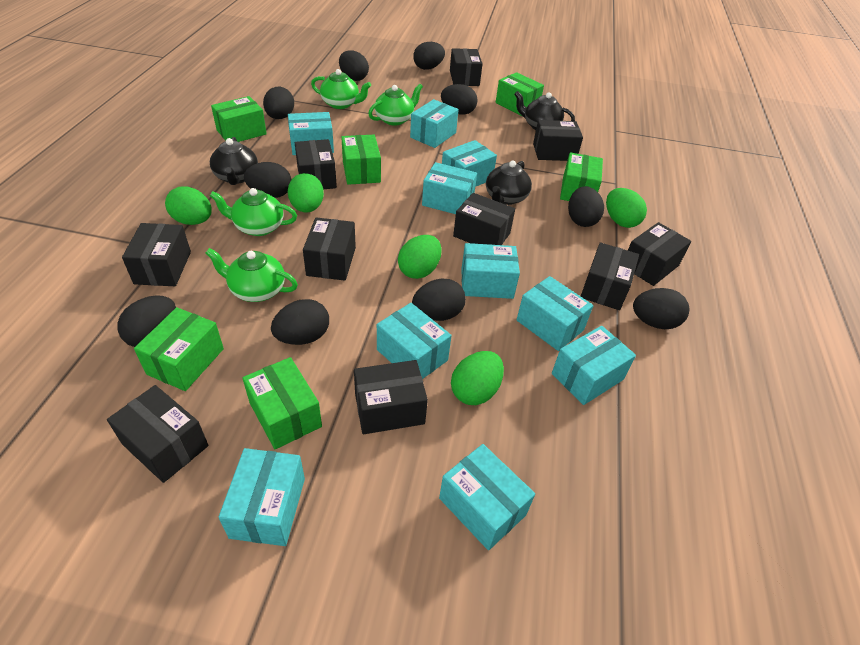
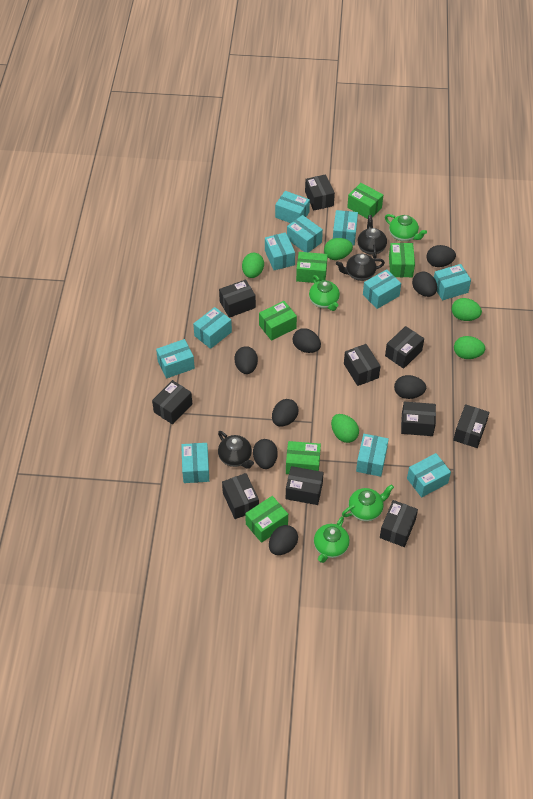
black egg: [118,295,176,347] [244,162,292,198] [263,87,294,119] [271,299,329,345] [339,50,369,81] [412,279,466,321] [413,42,445,70] [441,84,477,115] [568,186,604,227] [633,288,689,329] = 10 -> [234,346,258,374] [253,439,278,469] [269,525,298,555] [272,399,299,427] [293,328,321,353] [394,375,426,399] [412,272,437,297] [426,245,456,267] = 8
turquoise box: [218,448,305,546] [288,112,334,155] [377,303,452,379] [410,99,459,148] [422,162,477,214] [439,444,535,550] [442,140,497,187] [461,243,520,299] [517,276,593,351] [552,326,636,405] = 10 -> [156,339,195,379] [181,443,209,483] [193,307,232,349] [265,232,295,270] [275,191,310,223] [287,215,323,252] [333,210,358,245] [356,434,389,477] [363,269,401,309] [407,453,451,497] [434,264,471,300] = 11

